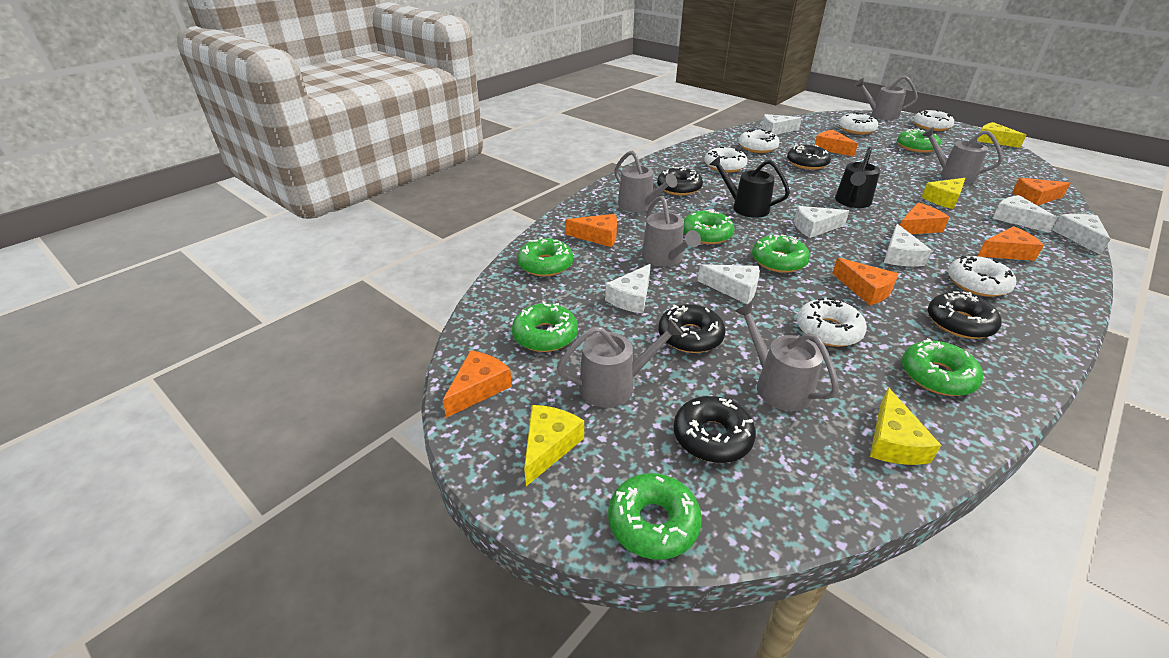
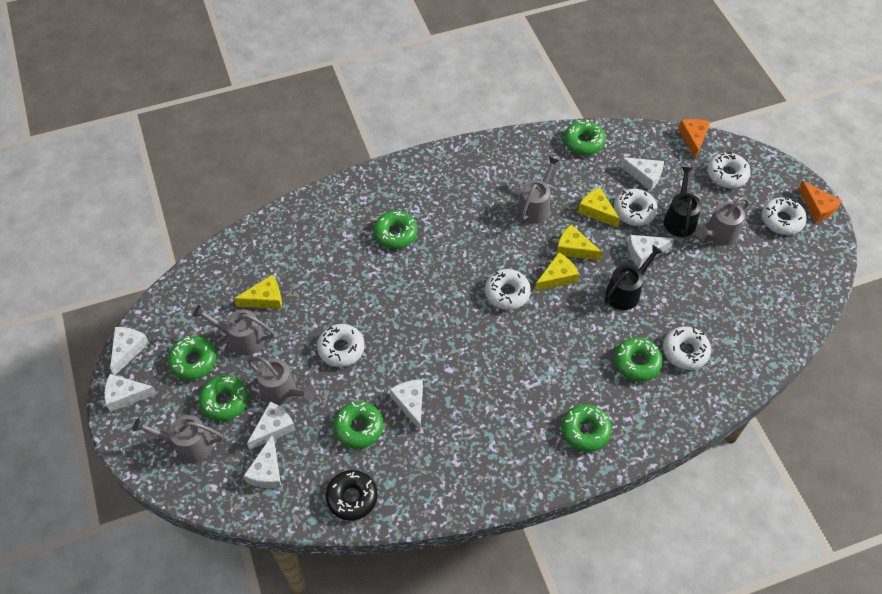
black donut: [657,166,703,196] [658,304,725,353] [673,396,756,463] [787,145,831,170] [928,291,1002,339] = 5 -> [326,470,378,521] = 1
grey watering can: [557,319,684,408] [614,151,677,212] [642,196,701,266] [735,302,839,411] [855,76,918,120] [922,127,1003,184] = 6 -> [132,415,223,463] [193,305,275,356] [247,357,316,405] [517,156,560,224] [696,197,749,246] = 5
orange cheese: [443,350,512,418] [565,214,617,247] [814,130,858,157] [832,258,899,305] [900,202,949,234] [978,226,1044,261] [1012,178,1071,206] = 7 -> [678,119,710,159] [798,181,842,222] = 2

